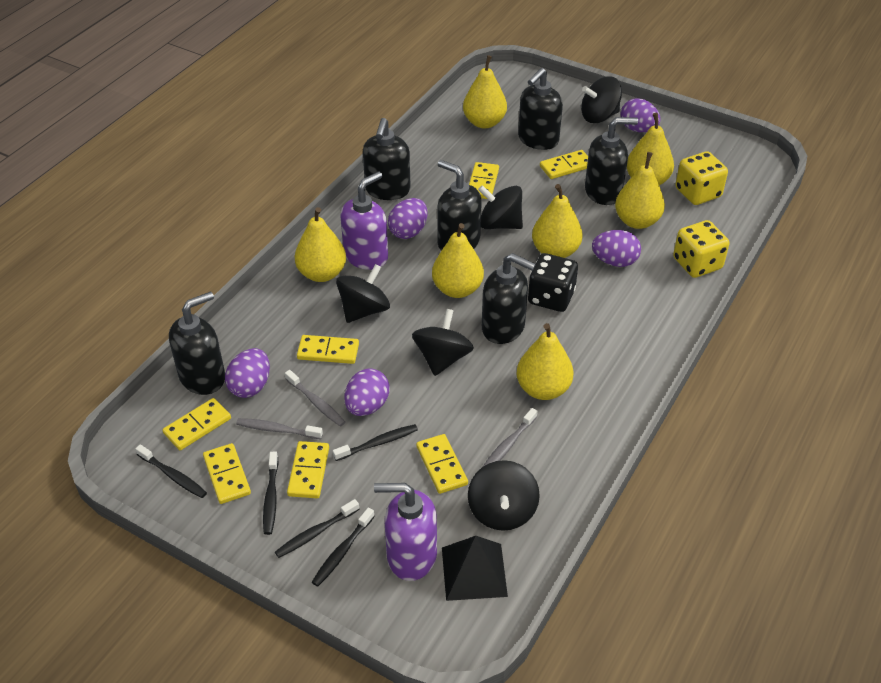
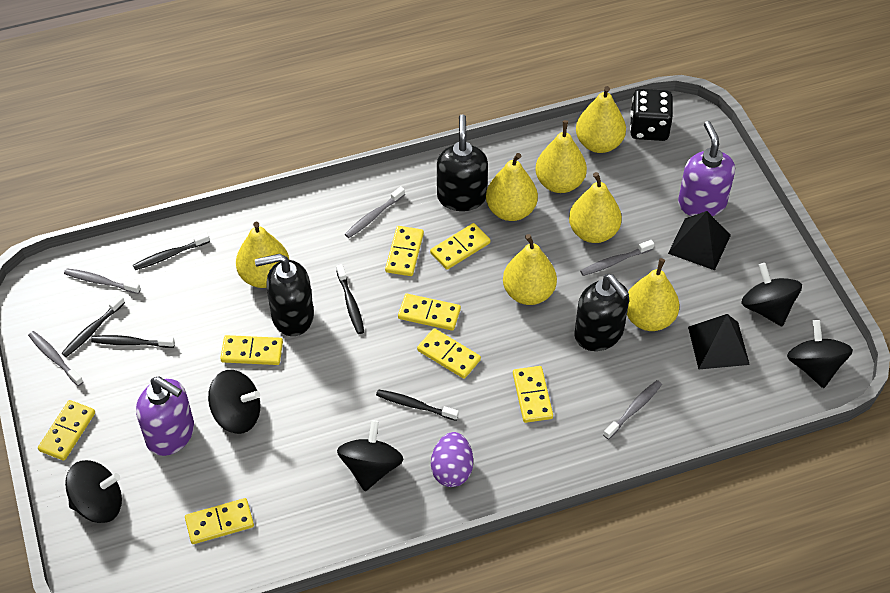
black pyramid: [442,536,508,601] = 1 -> [668,211,731,270] [688,314,750,369] = 2
black soap dispenser: [169,291,225,395] [363,118,411,200] [437,160,482,251] [482,253,536,344] [518,68,563,150] [585,117,638,205] = 6 -> [255,254,314,336] [437,114,488,211] [575,274,629,351] = 3
grey toothbrush: [236,418,323,439] [285,370,345,427] [483,408,538,467] = 3 -> [28,331,84,386] [64,268,141,294] [345,186,405,238] [580,240,654,276] [603,380,662,440] = 5
purple egg: [225,348,270,398] [344,368,389,416] [388,198,428,239] [592,230,641,267] [620,98,661,132] = 5 -> [431,432,473,487] = 1
yellow dice: [673,220,729,278] [675,151,728,205] = 2 -> none = 0
yellow domino: [162,398,231,450] [203,443,251,504] [287,441,329,498] [297,335,359,364] [416,434,468,494] [469,162,499,199] [540,150,588,179] = 7 -> [38,400,95,461] [185,498,254,544] [220,335,283,365] [385,226,424,276] [398,294,461,331] [417,328,481,379] [430,223,490,270] [513,366,553,423] = 8

